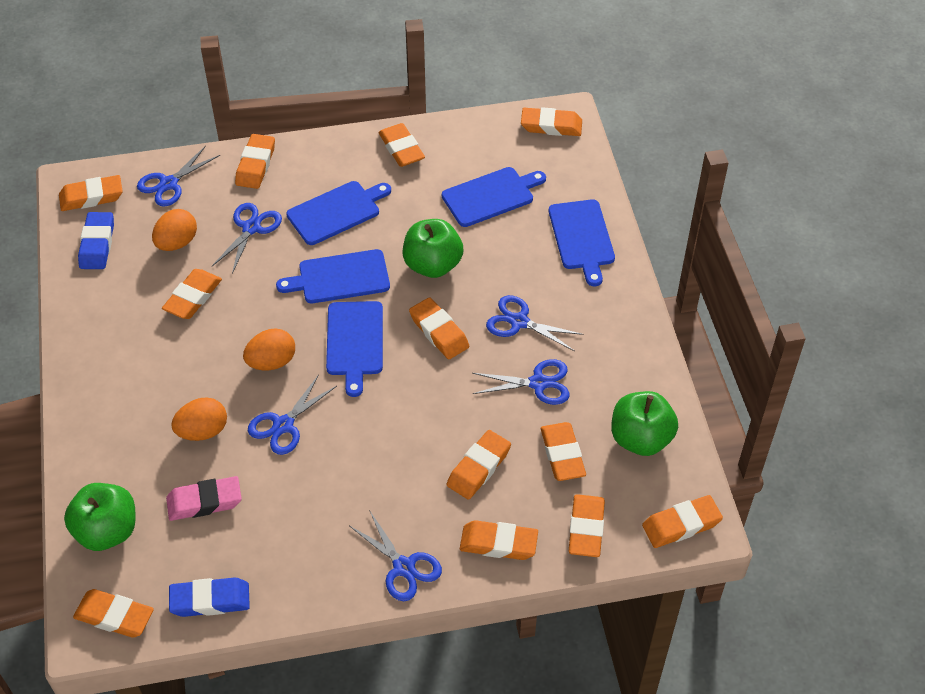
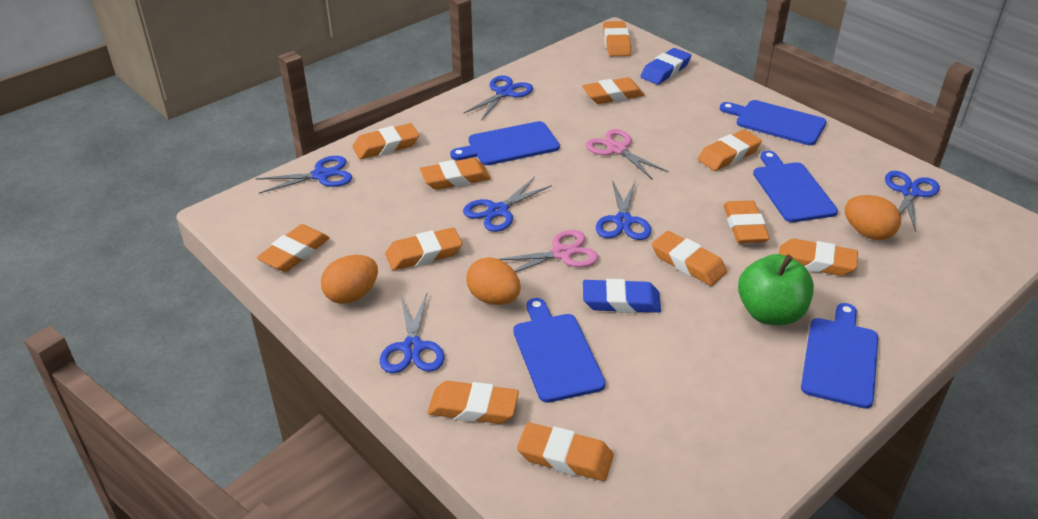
green apple: [64,483,136,551] [403,219,463,278] [611,391,678,456] = 3 -> [738,254,814,325] = 1
pink eraser: [166,476,242,521] = 1 -> none = 0
pink scissors: none = 0 -> [499,230,598,272] [586,129,669,179] = 2

